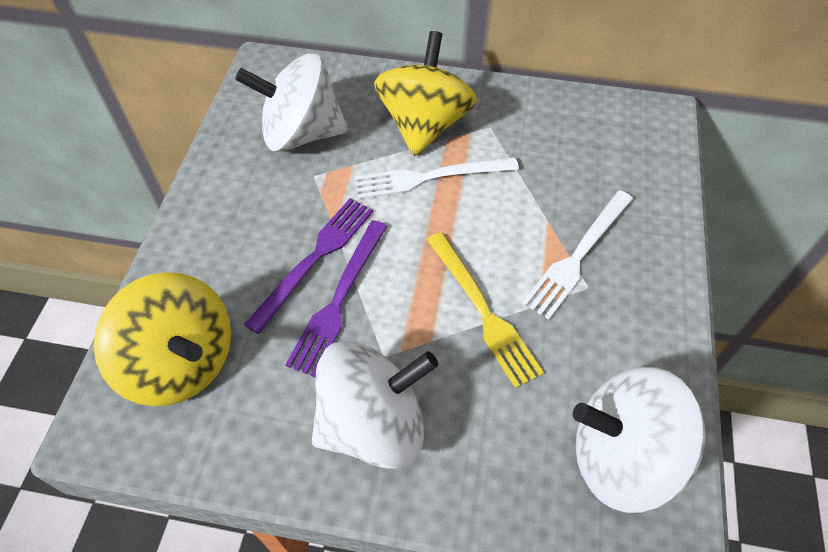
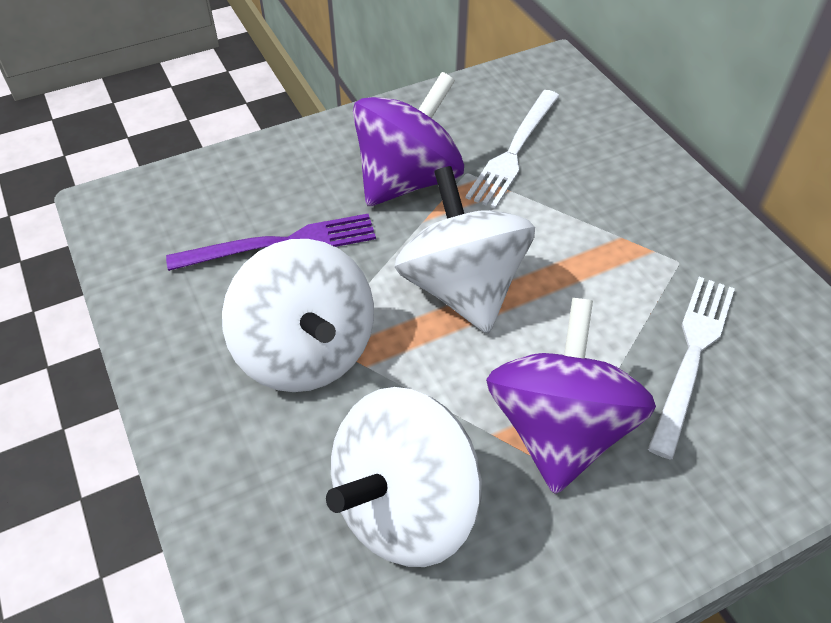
purple fork: [244,198,373,334] [285,220,387,377] = 2 -> [166,214,376,271] = 1
purple spinning top: none = 0 -> [353,72,464,206] [486,298,656,494] = 2
yellow fork: [427,232,544,388] = 1 -> none = 0
yellow spinning top: [94,272,231,406] [374,31,477,156] = 2 -> none = 0

